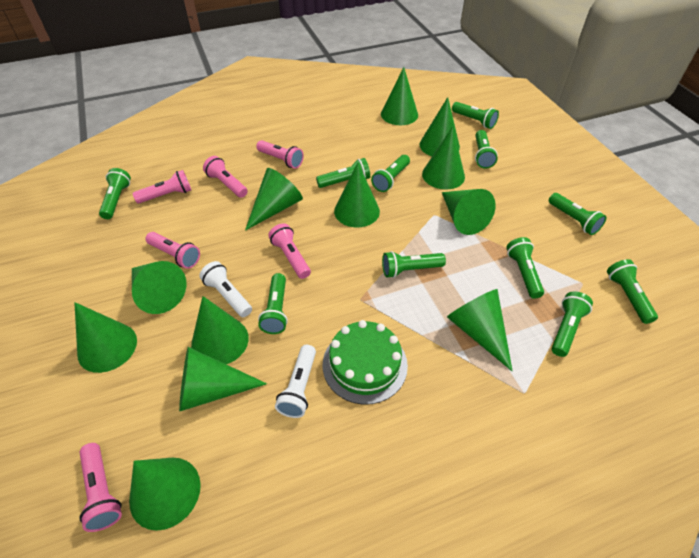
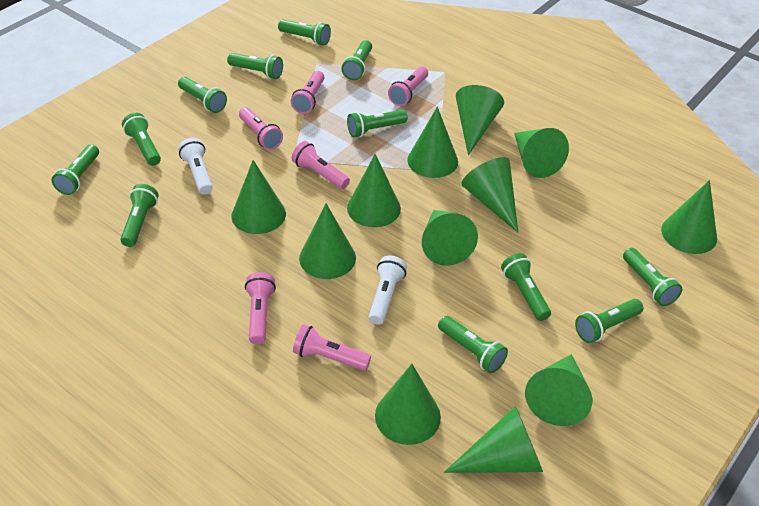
green cake: [323,320,408,405] = 1 -> none = 0
green flashlight: [99,168,131,219] [258,273,288,334] [316,158,370,188] [371,155,410,192] [382,251,446,278] [452,102,499,129] [475,130,498,169] [506,237,544,299] [549,193,607,235] [552,292,593,357] [607,259,658,324] = 11 -> [52,144,99,195] [120,184,159,247] [122,113,161,166] [178,77,227,113] [227,53,283,79] [278,19,331,45] [341,40,372,80] [347,110,408,138] [438,316,508,373] [501,253,551,321] [575,299,643,343] [623,248,682,306] = 12

